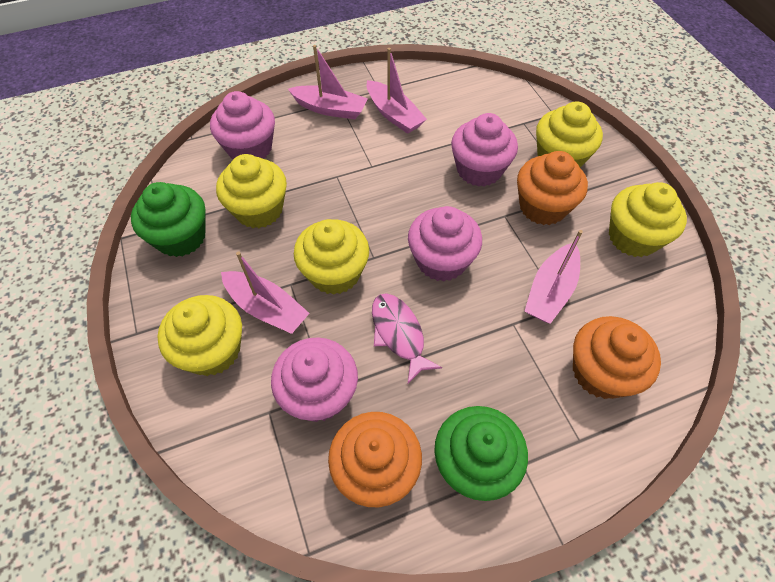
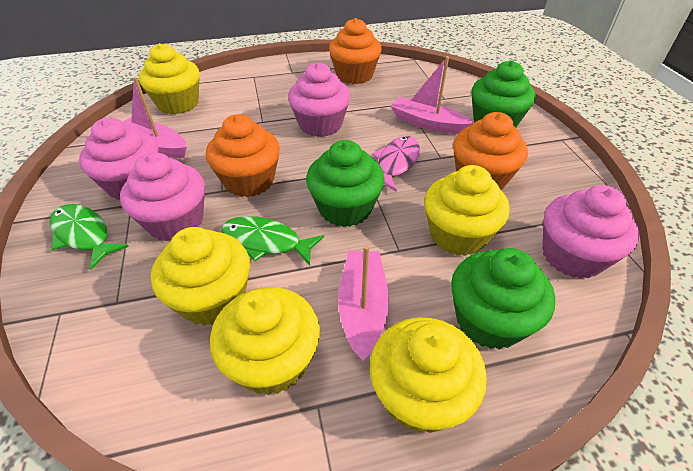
green cupcake: [131,182,206,257] [434,406,528,501] = 2 -> [306,140,384,227] [451,248,555,350] [472,60,535,128] = 3
green fish: none = 0 -> [50,204,129,270] [221,216,324,265] = 2
pink boat: [221,252,309,334] [288,45,368,119] [367,48,427,134] [525,230,583,324] = 4 -> [123,77,187,158] [338,245,389,361] [391,56,473,134] = 3

